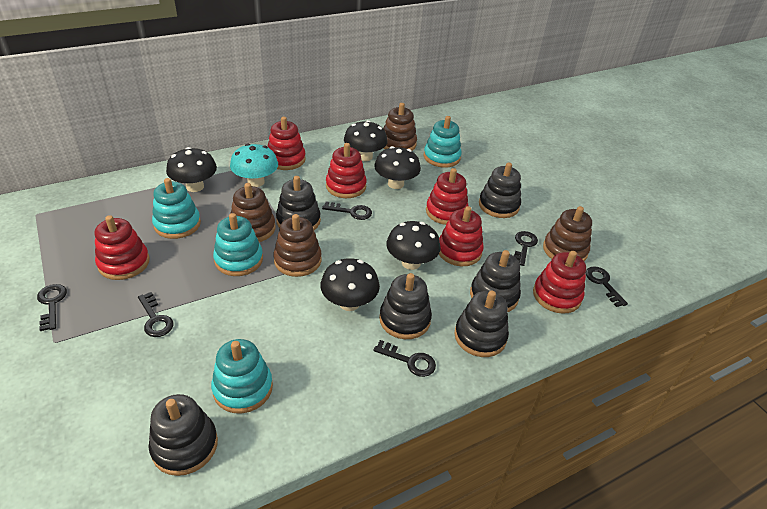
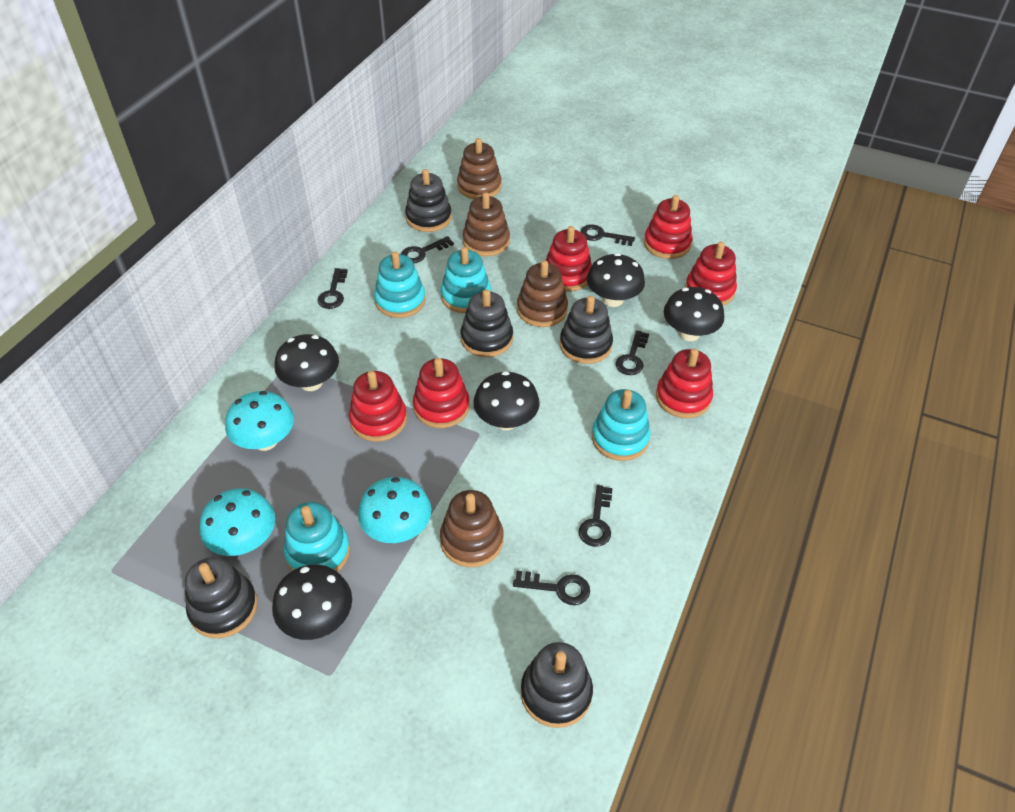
black stacking toy: [149,394,218,476] [276,176,321,230] [379,273,432,339] [454,290,509,357] [470,250,521,312] [479,162,521,218] = 6 -> [185,557,258,638] [405,169,452,232] [461,289,513,357] [521,642,593,728] [560,296,613,364] = 5
turquoise mushroom: [230,144,278,187] = 1 -> [200,488,275,556] [225,391,294,451] [358,477,431,543] = 3

